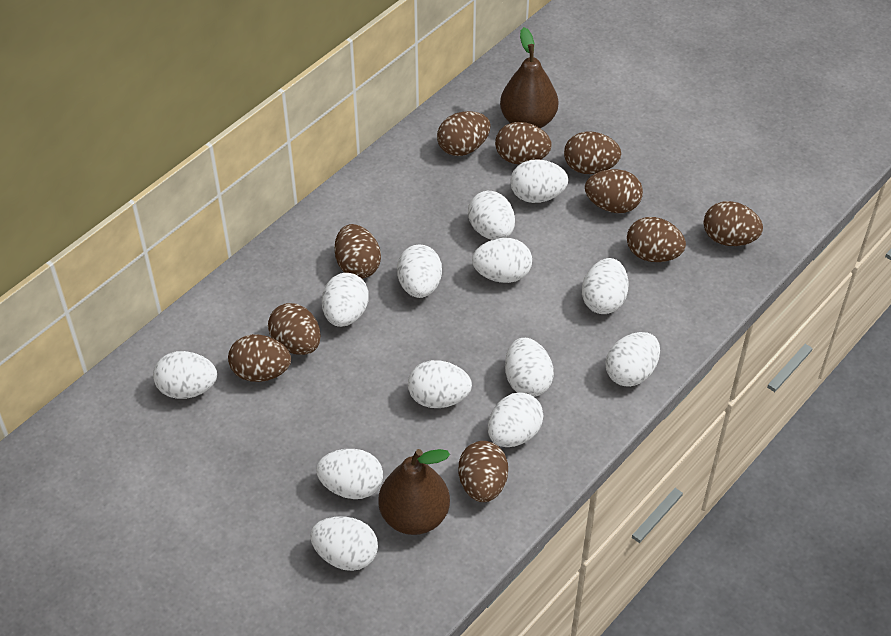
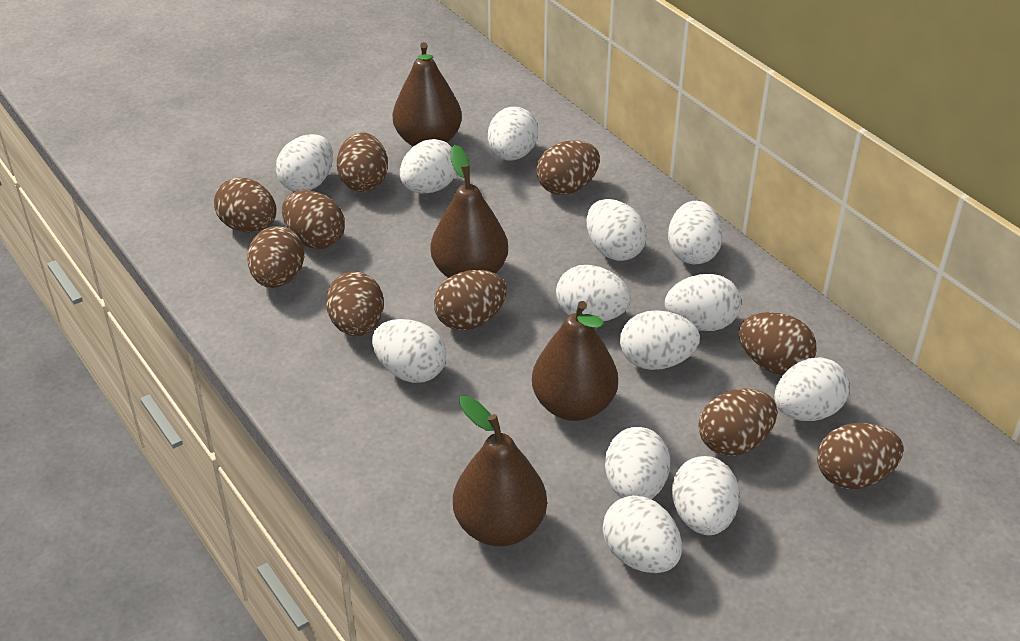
brown pear: [378,449,450,535] [500,27,558,128] = 2 -> [393,42,462,146] [431,145,508,278] [453,396,547,546] [532,301,618,421] = 4

